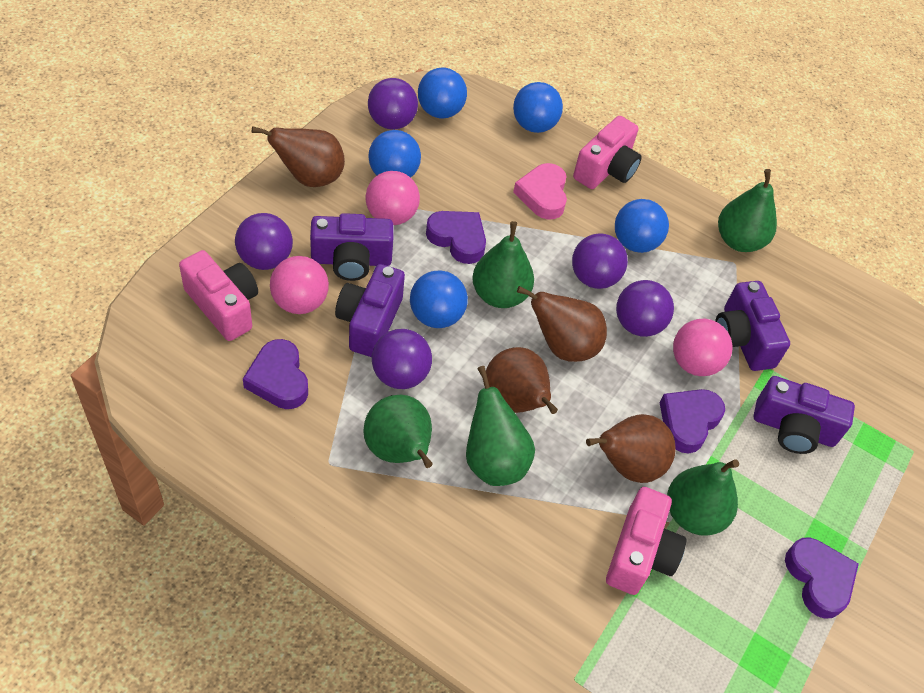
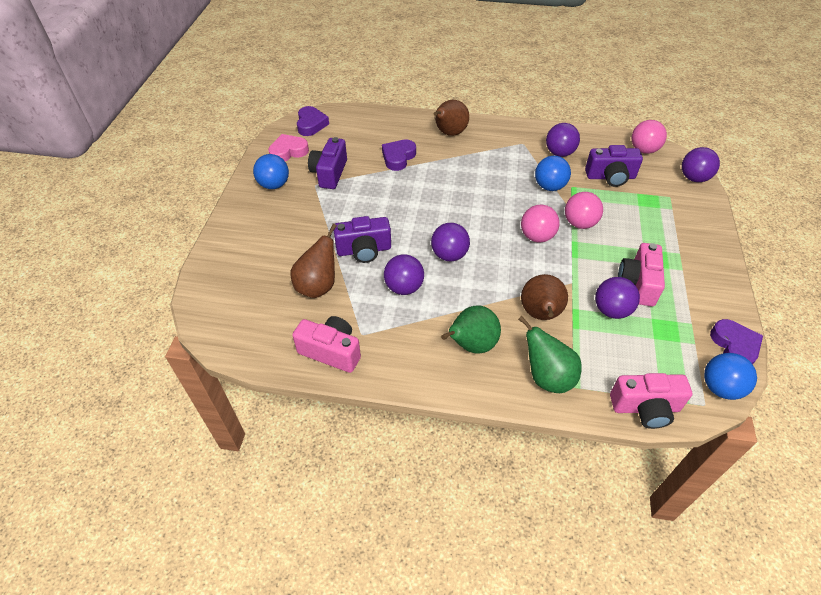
blue ball: [368,130,421,178] [410,271,468,328] [418,68,467,118] [513,82,563,133] [615,199,669,253] = 5 -> [253,154,289,189] [535,156,571,191] [704,353,757,400] = 3
brown pear: [252,126,345,187] [486,347,558,414] [517,286,607,362] [586,414,676,483] = 4 -> [290,223,337,298] [433,100,469,136] [521,274,568,320] = 3
green pear: [363,395,433,468] [466,366,535,486] [472,221,534,308] [667,459,739,536] [718,169,777,252] = 5 -> [441,306,501,354] [518,316,582,393] = 2
purple camera: [310,213,393,281] [335,264,405,357] [715,281,790,371] [754,376,855,454] = 4 -> [308,137,347,189] [334,216,391,263] [585,145,643,187] = 3
purple heart: [243,339,308,409] [426,211,486,264] [659,389,725,453] [785,537,859,619] = 4 -> [297,106,329,136] [382,139,416,171] [710,319,763,364] = 3

